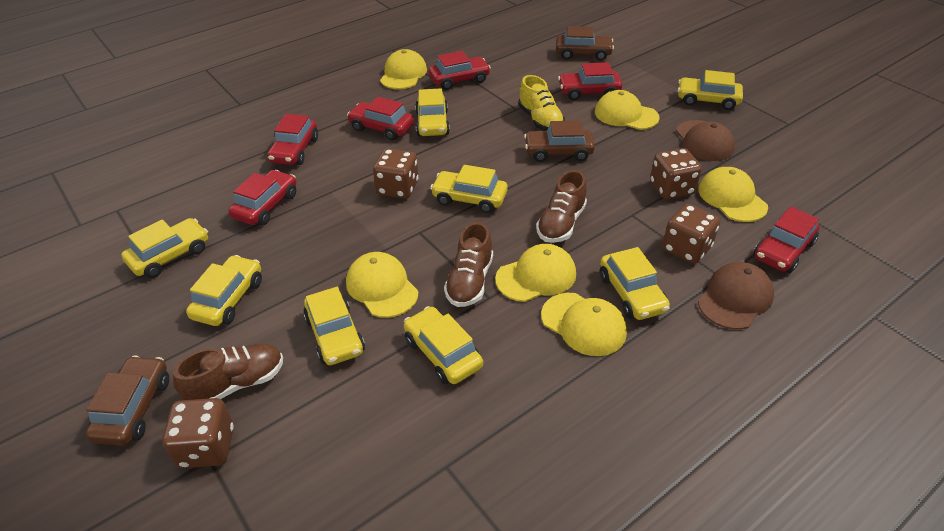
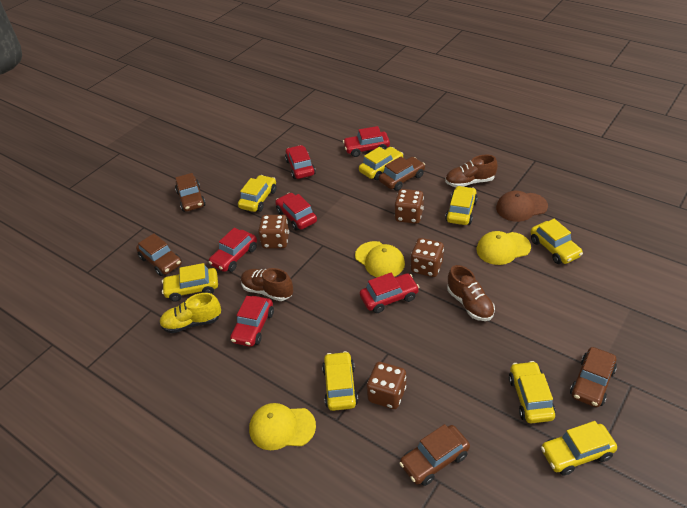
brown cap: [676,120,735,161] [698,262,774,329] = 2 -> [496,191,548,222] = 1
brown car: [86,355,169,446] [524,121,595,162] [556,26,614,61] = 3 -> [136,233,182,276] [175,173,206,212] [379,156,425,191] [399,424,470,486] [570,347,617,407] = 5
yellow cap: [346,252,418,318] [380,49,427,89] [495,244,576,302] [541,293,627,356] [595,90,660,130] [698,167,768,222] = 6 -> [249,403,316,450] [355,241,405,277] [477,231,531,265] = 3

